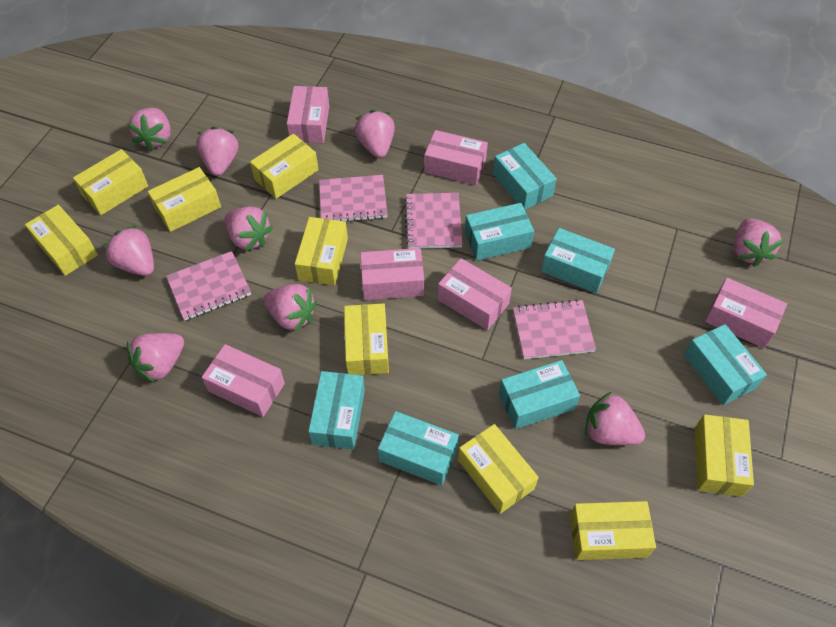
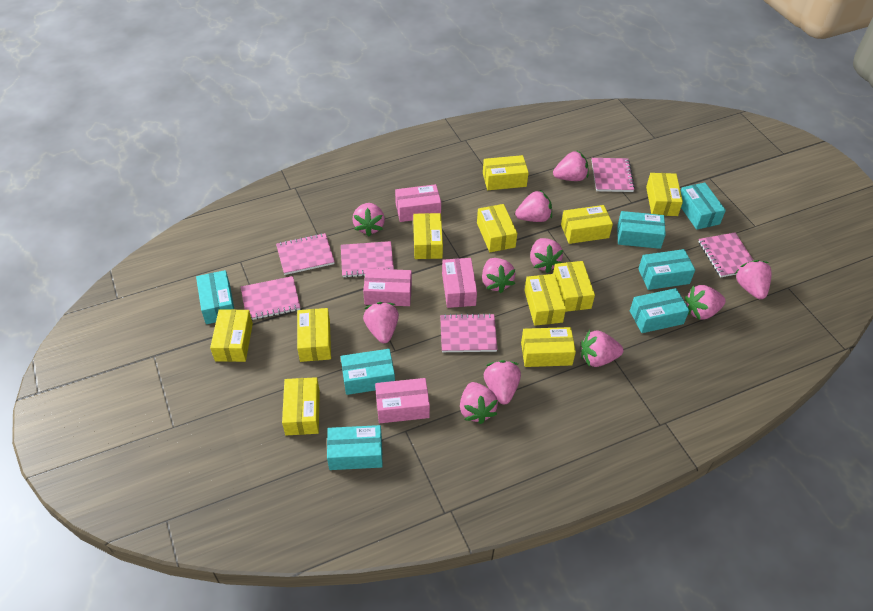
pink box: [202,344,285,417] [287,86,329,143] [360,248,424,300] [424,130,488,185] [438,258,512,330] [705,278,787,348] = 6 -> [363,269,412,306] [375,378,430,423] [395,184,441,222] [442,258,477,308] = 4
pink notebook: [166,251,251,320] [319,175,388,222] [404,193,463,249] [513,299,596,359] = 4 -> [241,276,300,320] [276,233,335,275] [341,241,394,278] [440,313,498,352] [591,158,635,192] [699,233,754,278] = 6
pink strawberry: [103,225,154,276] [127,108,171,151] [127,333,184,383] [196,127,238,176] [224,207,273,252] [263,284,317,332] [354,110,395,158] [585,392,645,445] [734,218,783,267] = 9 -> [352,203,385,236] [363,302,399,343] [460,382,498,424] [482,258,515,293] [484,360,521,404] [515,190,552,222] [530,238,563,273] [553,151,589,181] [581,330,623,367] [685,285,726,320] [735,260,772,299] = 11
yellow box: [25,205,98,276] [73,149,148,215] [147,167,221,232] [250,134,319,199] [295,217,348,285] [344,303,389,375] [458,424,539,514] [570,501,656,560] [695,414,754,497] = 9 -> [210,309,253,362] [282,377,320,435] [297,308,331,362] [413,213,443,259] [477,204,517,252] [483,155,529,190] [521,327,576,367] [524,274,566,326] [553,261,595,312] [561,205,613,244] [646,173,683,216] = 11

